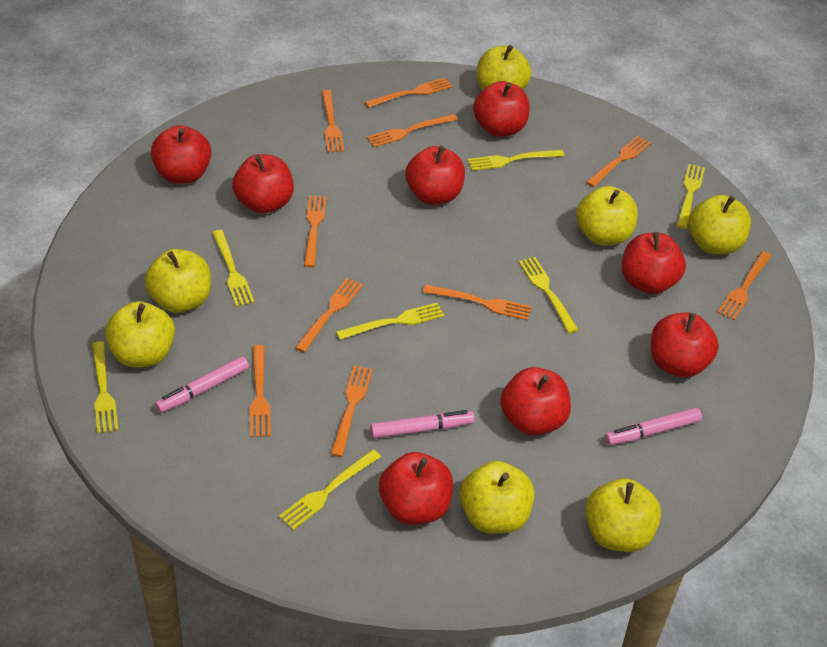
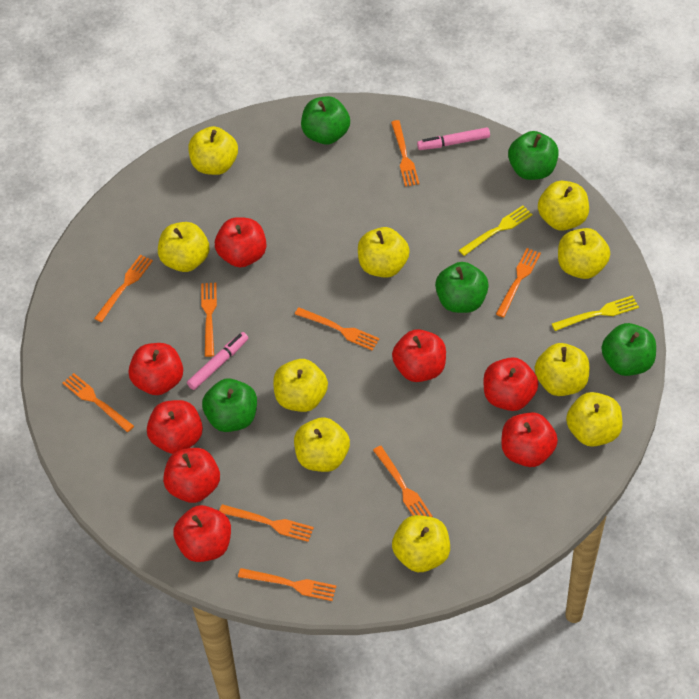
green apple: none = 0 -> [202,379,257,432] [301,96,350,144] [435,262,489,313] [508,131,559,180] [601,323,656,376] = 5
orange fork: [250,345,271,437] [295,278,363,352] [304,195,327,267] [322,90,344,152] [331,365,373,457] [365,78,453,108] [367,114,458,147] [423,285,532,320] [586,136,651,187] [717,251,772,320] = 10 -> [63,373,134,432] [94,255,153,322] [201,283,217,357] [219,504,314,542] [238,568,336,601] [295,307,380,351] [373,445,433,517] [391,120,419,187] [496,248,541,317] = 9
pink marker: [155,356,249,413] [370,410,475,439] [605,407,702,445] = 3 -> [187,332,248,390] [417,127,490,150] = 2
yellow apple: [105,301,175,368] [145,249,211,313] [460,461,535,534] [477,45,531,91] [576,186,638,246] [585,478,661,552] [689,195,751,255] = 7 -> [158,222,209,272] [188,126,238,175] [273,359,328,412] [294,417,350,472] [358,227,410,278] [392,515,450,572] [535,343,589,396] [538,181,589,231] [558,228,610,279] [566,392,622,447] = 10
yellow fork: [92,341,118,433] [212,230,254,307] [279,449,381,530] [336,303,445,340] [468,150,564,171] [519,257,578,333] [676,164,705,229] = 7 -> [459,206,533,256] [552,295,639,331] = 2

